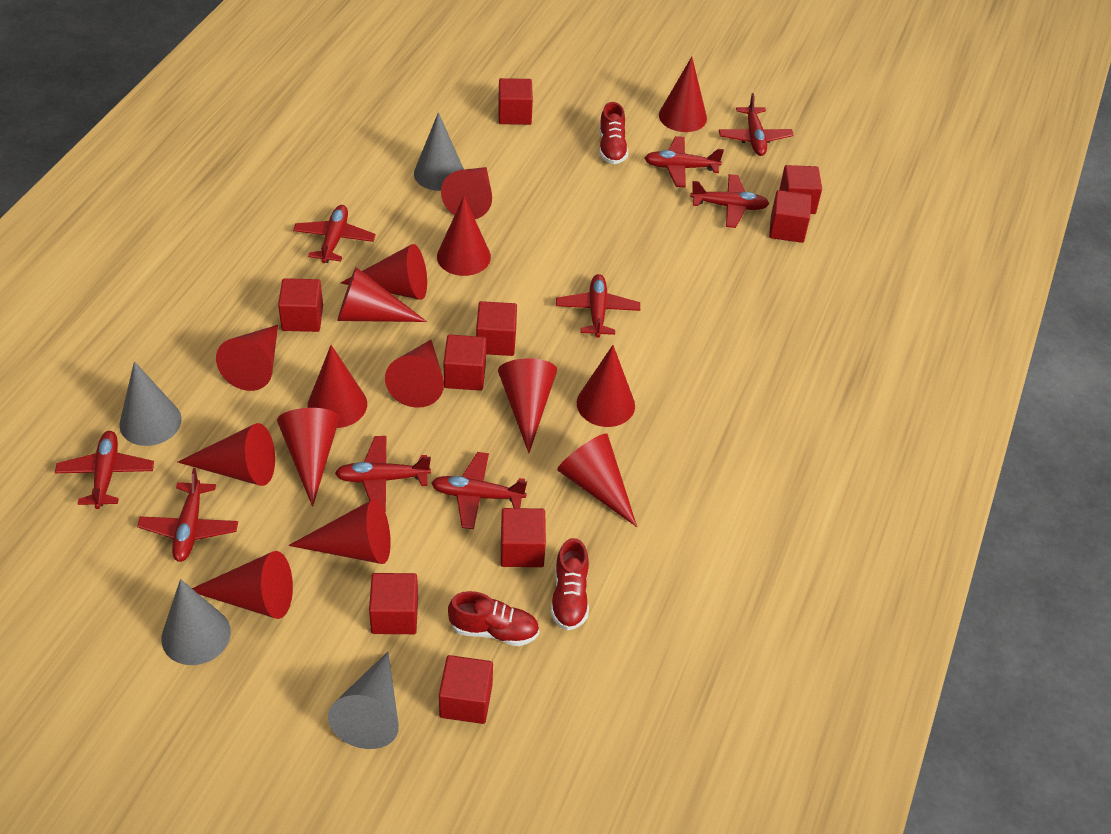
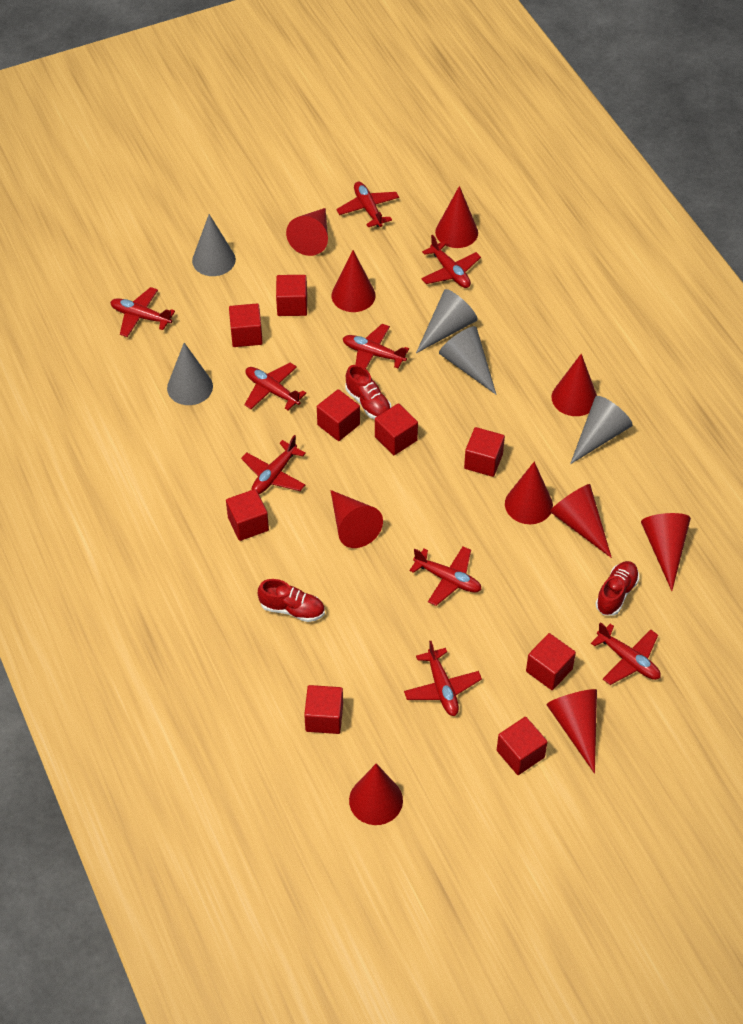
grey cone: [119,361,182,446] [161,579,231,665] [328,652,399,749] [414,112,464,191] = 4 -> [167,343,213,405] [192,214,236,276] [416,289,478,353] [439,326,497,395] [570,396,633,464] = 5
red cone: [178,423,275,486] [192,551,293,619] [216,325,278,391] [277,408,340,507] [288,499,391,564] [307,345,367,428] [338,267,427,322] [341,244,427,300] [385,340,444,408] [437,196,491,276] [441,167,492,219] [498,358,557,453] [557,433,637,527] [577,345,635,427] [659,57,707,132] = 15 -> [286,208,328,256] [331,490,383,548] [332,250,376,312] [349,763,403,825] [435,186,478,248] [505,461,553,524] [546,689,597,774] [550,484,612,558] [551,354,597,416] [641,513,691,591] = 10

